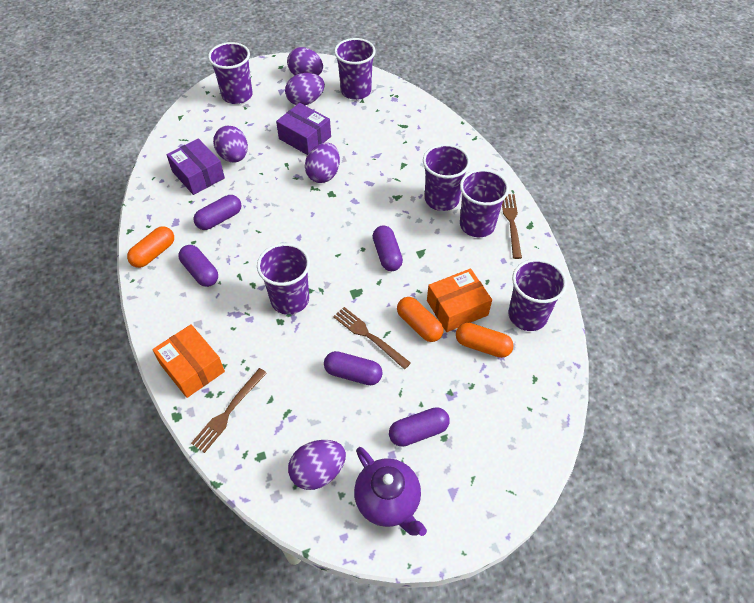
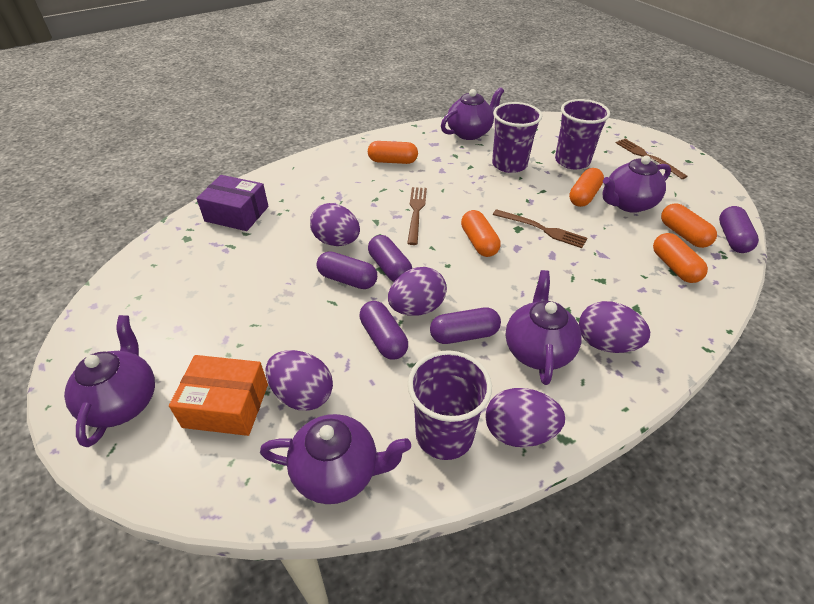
orange box: [152,324,225,398] [427,268,492,332] = 2 -> [169,355,268,436] = 1
orange capsule: [127,226,174,268] [397,297,444,342] [456,323,514,358] = 3 -> [368,141,418,164] [461,210,501,257] [569,168,604,207] [653,233,708,283] [661,203,717,248] = 5
purple box: [166,138,225,195] [276,103,331,155] = 2 -> [196,175,269,231] = 1
purple cup: [208,42,253,104] [257,243,310,315] [334,38,376,100] [423,144,470,211] [460,169,509,237] [508,259,567,331] = 6 -> [408,350,492,460] [492,102,542,173] [555,99,610,169] = 3
purple teapot: [354,447,427,536] = 1 -> [64,315,155,447] [260,414,411,504] [441,87,504,140] [506,270,582,385] [603,156,671,213] = 5

